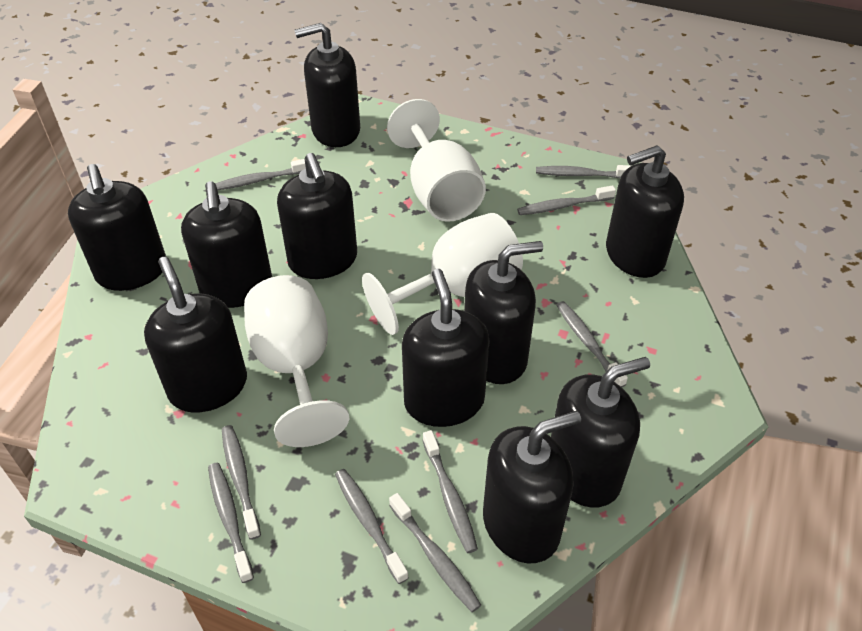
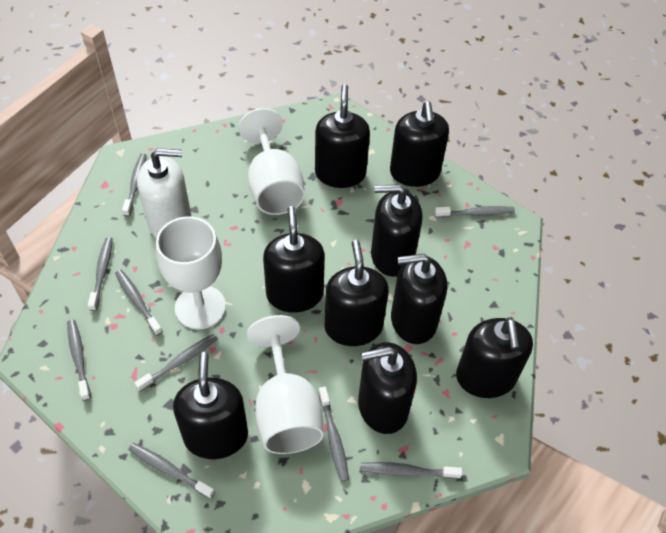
black soap dispenser: [68,164,166,291] [144,257,247,412] [181,181,272,308] [277,153,357,279] [295,23,360,147] [402,269,490,427] [464,241,543,384] [483,411,581,563] [551,357,650,508] [606,145,684,278] = 10 -> [173,352,248,459] [263,206,325,313] [315,84,370,188] [324,240,389,346] [358,342,417,434] [371,184,423,277] [390,101,449,187] [391,254,447,344] [456,318,533,398] = 9
white soap dispenser: none = 0 -> [137,148,191,238] = 1

